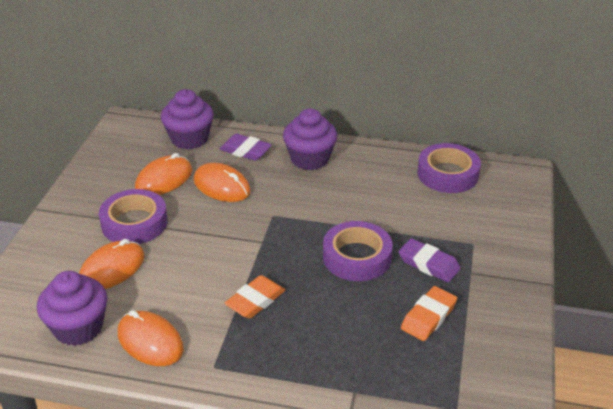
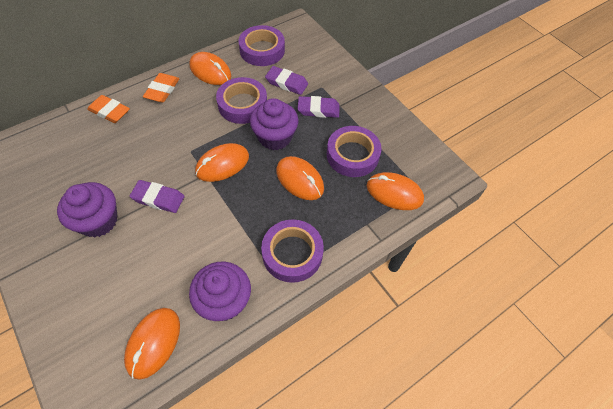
orange mouse: [79,239,145,289] [118,310,184,366] [135,153,192,195] [194,163,251,202] = 4 -> [124,308,180,380] [189,52,231,85] [195,143,249,182] [276,156,324,200] [367,172,424,210] = 5
purple eraser: [220,134,272,161] [399,238,461,282] = 2 -> [130,180,184,213] [265,66,308,95] [298,96,340,118] = 3
purple tape: [99,189,168,244] [323,221,393,281] [417,143,481,193] = 3 -> [216,77,267,124] [239,25,285,66] [261,219,324,283] [327,126,382,177] = 4

